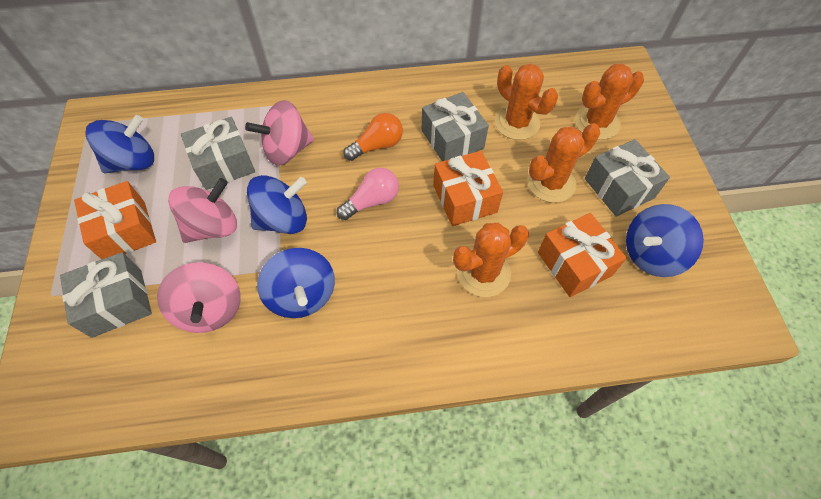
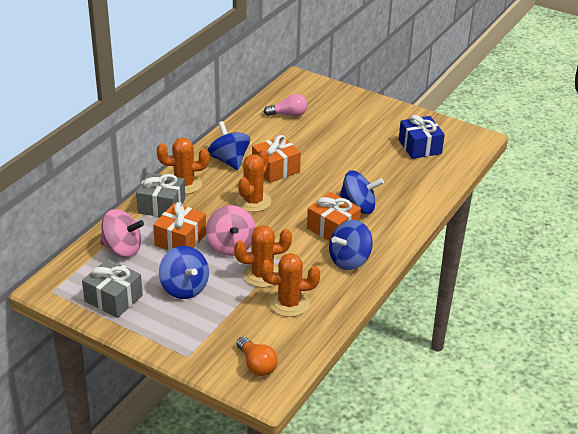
blue gift: none = 0 -> [399,115,445,159] = 1
grey gift: [60,252,152,338] [181,117,255,190] [422,92,489,161] [585,139,670,217] = 4 -> [82,259,143,318] [136,172,185,217] = 2
pink spinning top: [157,262,241,333] [168,178,237,243] [245,100,314,166] = 3 -> [100,209,144,257] [206,205,256,256] = 2

